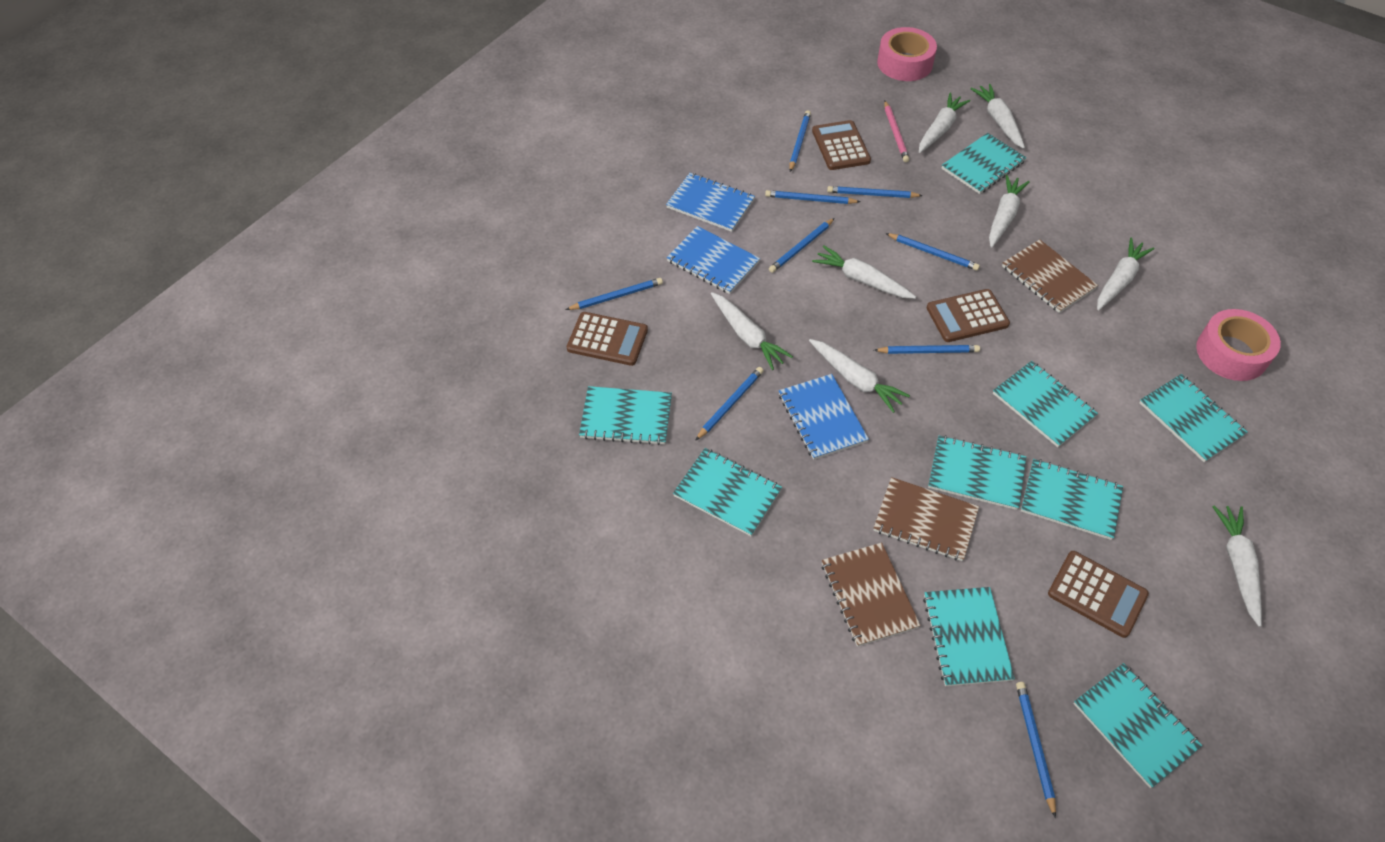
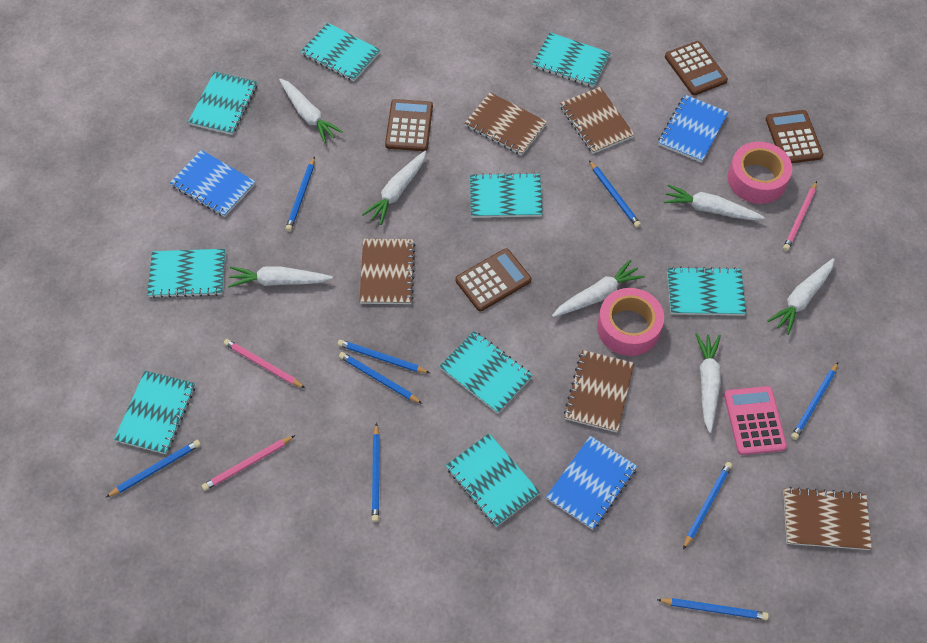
brown notebook: [822,543,921,647] [874,477,979,561] [1002,239,1098,313] = 3 -> [359,239,415,304] [465,92,547,156] [560,87,635,154] [564,350,634,432] [783,487,872,550] = 5
pink calculator: none = 0 -> [724,386,787,455] = 1
pink pencil: [884,101,909,162] = 1 -> [202,435,295,491] [224,339,305,388] [783,181,817,251] = 3
white carrot: [711,292,793,370] [809,339,910,413] [812,246,916,299] [919,93,970,153] [970,84,1025,149] [989,175,1030,248] [1097,238,1154,310] [1212,506,1262,627] = 8 -> [228,266,333,287] [279,78,343,143] [362,150,427,225] [552,259,645,317] [664,184,765,220] [695,333,721,433] [767,258,835,335] = 7

